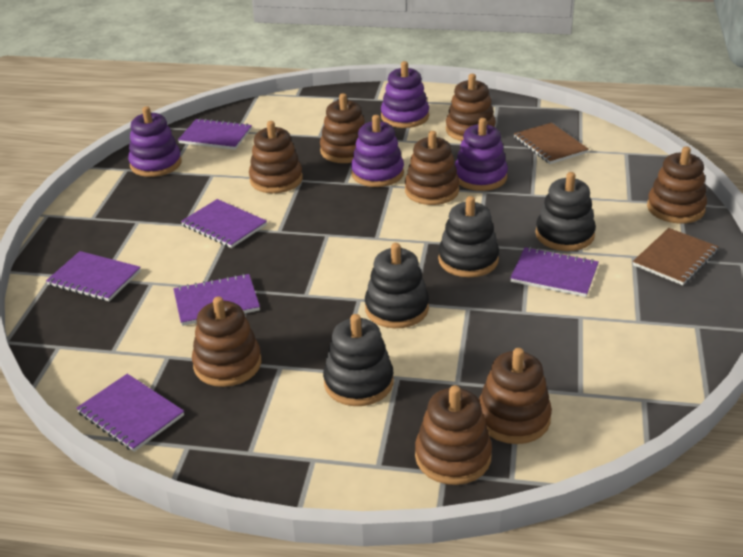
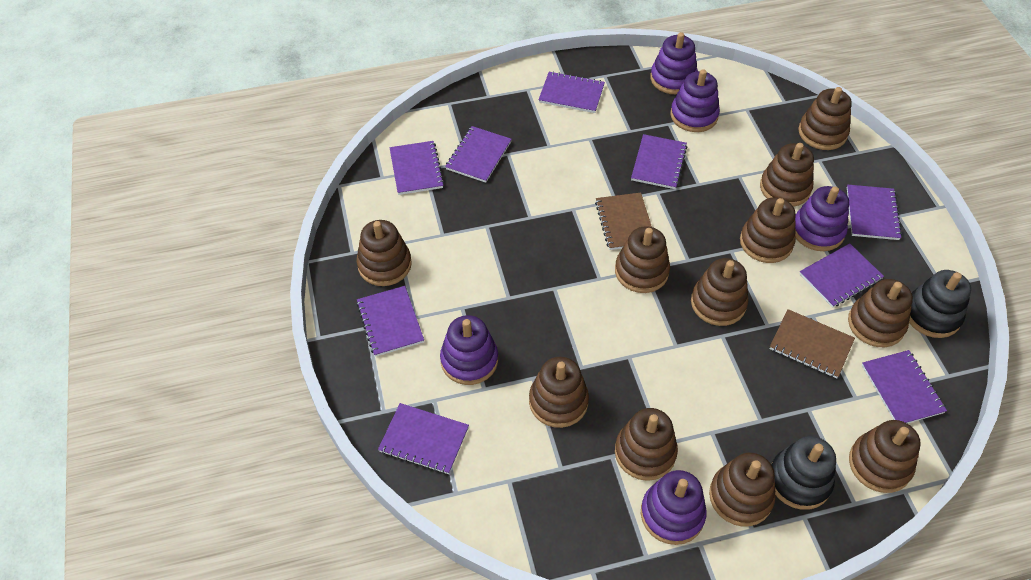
black stacking toy: [323,314,394,406] [365,243,429,328] [438,196,499,277] [535,172,596,251] = 4 -> [771,436,836,510] [909,270,971,338] = 2
brown stacking toy: [192,296,261,387] [249,121,303,193] [320,93,365,163] [405,131,460,205] [415,385,492,485] [446,74,496,141] [479,348,552,444] [647,146,707,223] = 8 -> [357,220,412,286] [529,357,589,428] [615,226,670,293] [615,408,678,481] [691,258,749,326] [709,453,776,527] [740,197,796,263] [760,143,814,207] [798,87,852,150] [848,279,913,347] [849,420,921,493] = 11
purple notebook: [46,251,141,301] [76,374,184,452] [173,274,260,326] [178,118,252,150] [181,199,267,248] [510,247,599,297] = 6 -> [357,286,424,357] [378,403,469,474] [389,141,444,195] [445,126,512,183] [538,71,605,113] [631,134,687,189] [799,243,884,308] [847,185,902,240] [862,350,947,423] = 9
purple stacking toy: [128,106,182,177] [351,115,404,187] [381,61,429,128] [455,118,508,191] = 4 -> [440,315,498,385] [641,470,707,545] [650,32,698,95] [670,69,720,132] [795,186,849,251] = 5

